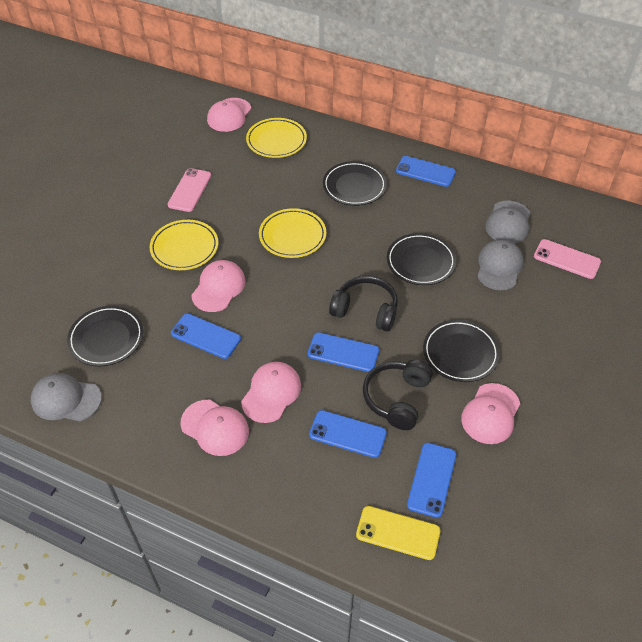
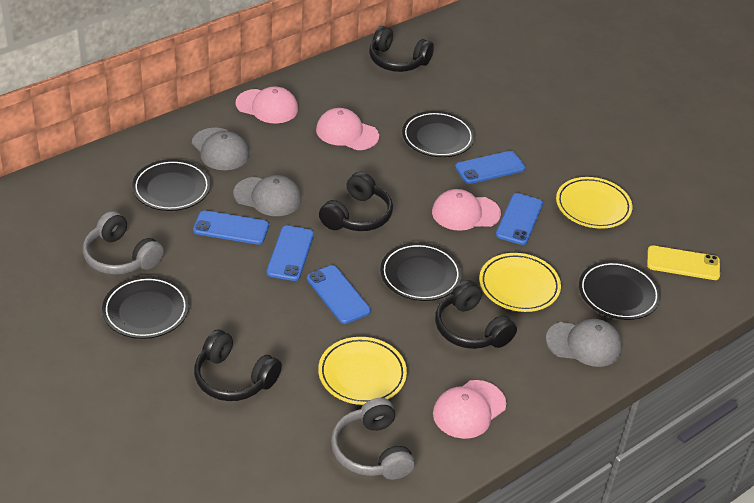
black headphones: [329,275,398,332] [363,360,433,430] = 2 -> [194,329,282,401] [319,172,393,231] [369,26,434,72] [435,280,517,349] = 4
black plate: [67,306,144,366] [323,161,387,206] [387,233,456,285] [423,320,500,382] = 4 -> [102,276,189,339] [132,159,211,211] [380,242,462,301] [402,111,475,157] [579,261,661,320] = 5
grey headphones: none = 0 -> [83,211,164,275] [331,398,415,480] = 2
pink cap: [181,400,249,456] [191,260,246,312] [207,98,251,132] [241,362,301,423] [461,383,520,444] = 5 -> [236,87,298,123] [316,108,379,150] [432,189,501,231] [433,380,506,439] = 4
pink phone: [168,168,211,212] [534,239,601,279] = 2 -> none = 0

